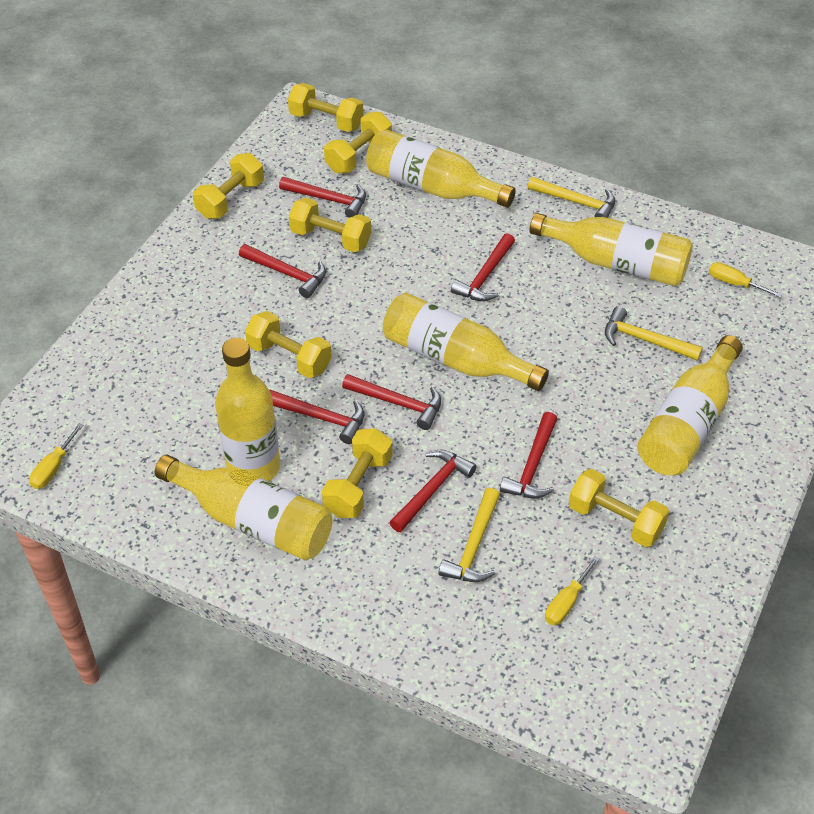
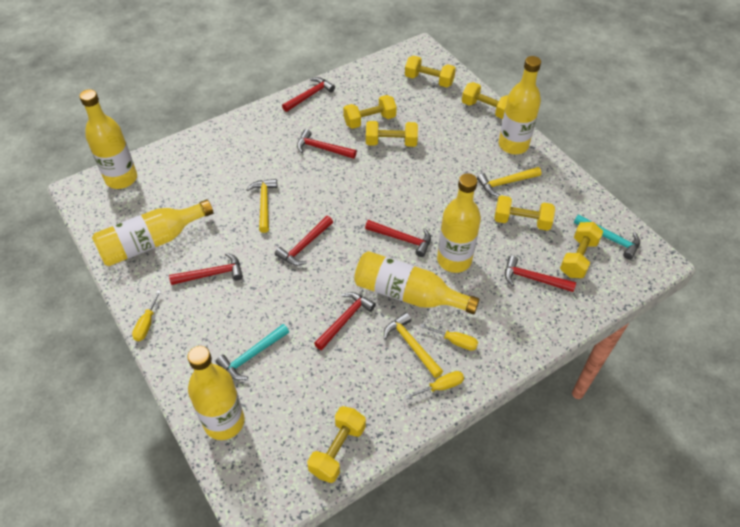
turquoise hammer: none = 0 -> [216,324,289,380] [574,214,640,260] = 2

